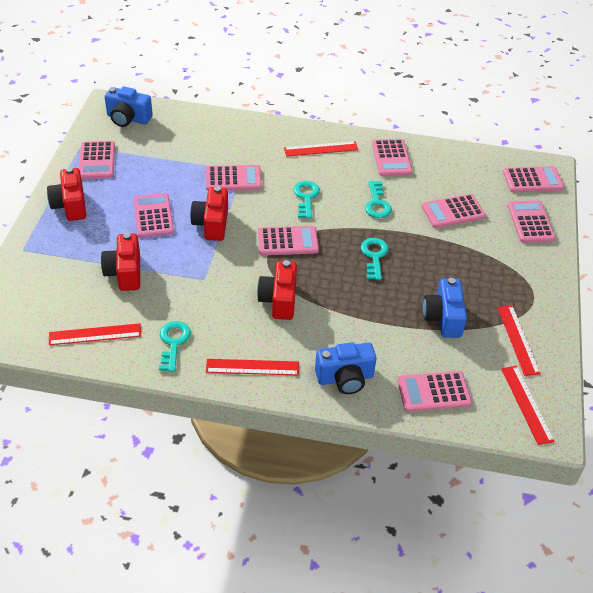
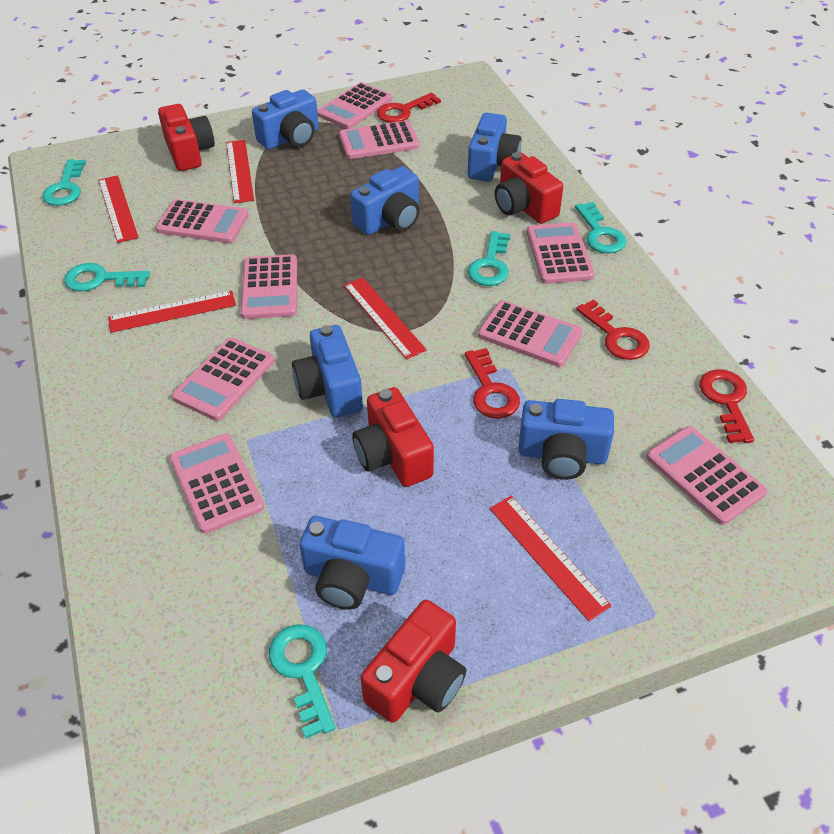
blue camera: [105,87,153,127] [315,342,376,394] [423,278,467,338] = 3 -> [252,89,319,150] [292,325,363,418] [300,516,405,610] [350,166,420,235] [468,113,521,181] [518,399,614,480] = 6
red key: none = 0 -> [377,93,441,123] [465,348,520,419] [576,299,650,360] [700,369,754,443] = 4
turquoise key: [159,321,191,372] [293,181,320,219] [361,238,389,280] [365,181,392,218] = 4 -> [42,159,86,206] [64,263,150,291] [269,624,336,739] [468,231,511,286] [575,202,627,253] = 5

